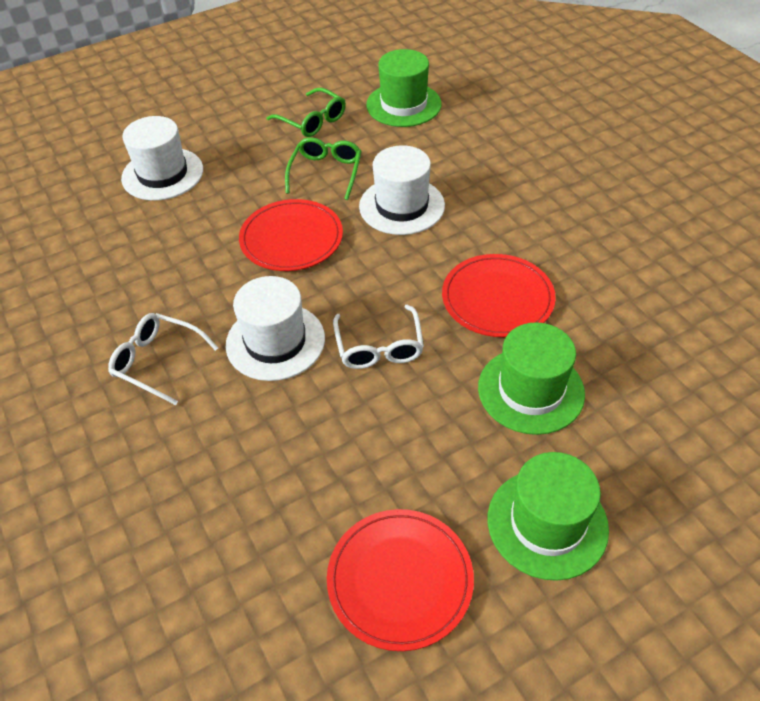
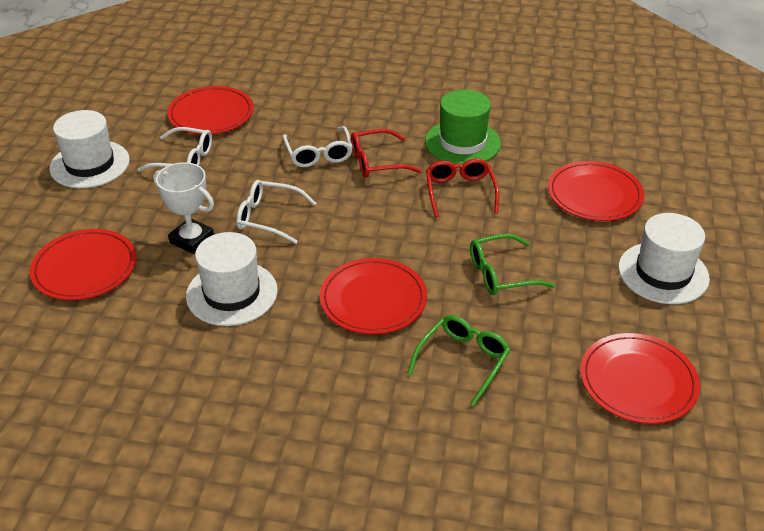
green hat: [366,49,442,127] [478,322,585,435] [488,452,609,581] = 3 -> [425,89,501,164] = 1
red glasses: none = 0 -> [351,129,422,178] [426,159,499,218] = 2
red plate: [239,199,343,271] [327,509,474,651] [442,254,556,337] = 3 -> [30,229,136,300] [167,86,254,135] [320,258,427,334] [548,161,644,221] [580,333,700,424] = 5
white glasses: [108,313,218,405] [333,304,424,369] = 2 -> [137,127,212,172] [236,180,316,244] [282,126,353,167] = 3
white trophy: none = 0 -> [153,162,214,254] = 1

